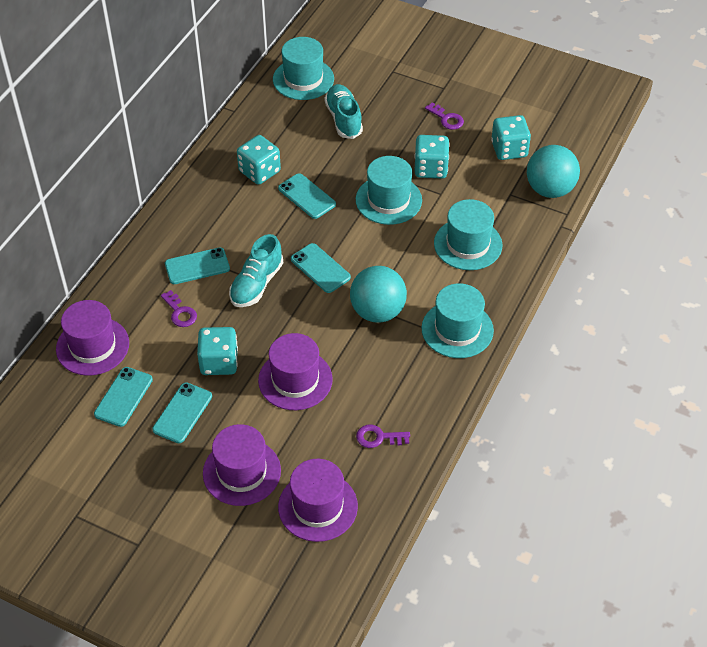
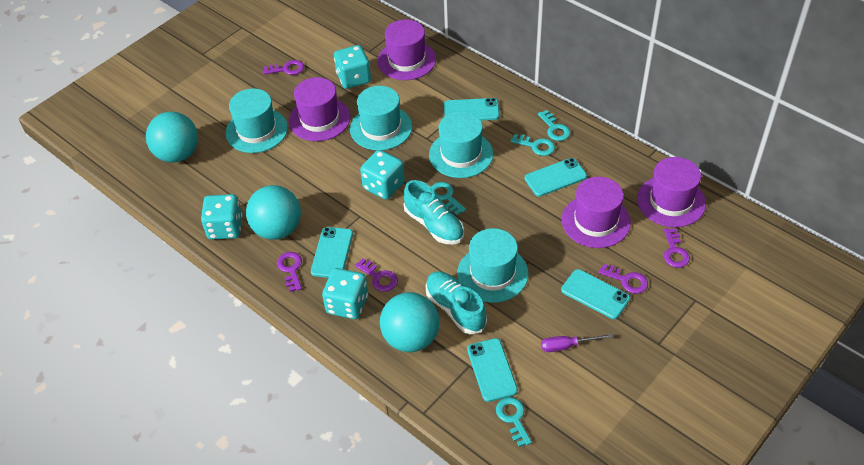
purple key: [161,290,197,327] [356,424,410,448] [425,102,464,130] = 3 -> [263,60,304,75] [277,252,302,292] [355,258,398,292] [598,264,648,294] [664,228,690,268] = 5
purple screwdriver: none = 0 -> [541,334,612,352] = 1
turquoise ball: [350,266,407,323] [527,145,580,198] = 2 -> [146,112,198,163] [246,185,301,240] [380,292,439,352] = 3
turquoise key: none = 0 -> [431,182,466,215] [496,397,532,447] [511,134,555,156] [538,110,570,141] = 4

